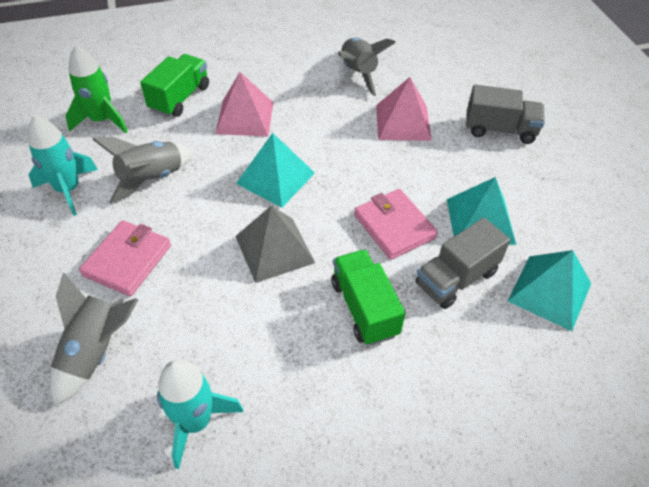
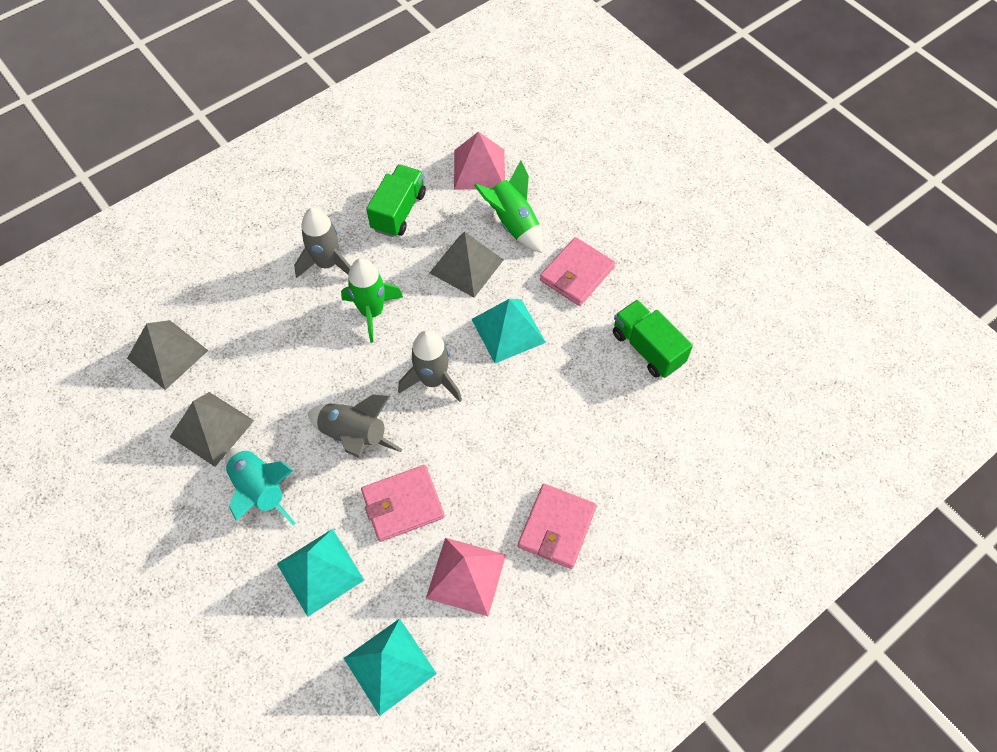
green rocket: [66,45,128,133] = 1 -> [341,258,403,343] [474,160,543,253] = 2
grey pyramid: [235,206,315,283] = 1 -> [127,320,208,390] [170,392,254,467] [430,232,504,298] = 3
grey truck: [416,217,510,309] [466,85,545,144] = 2 -> none = 0
pink wallet: [79,220,171,296] [354,189,438,260] = 2 -> [361,465,445,542] [518,484,597,569] [540,237,615,306] = 3
turquoise rocket: [28,115,98,216] [157,359,244,469] = 2 -> [225,448,296,526] = 1

